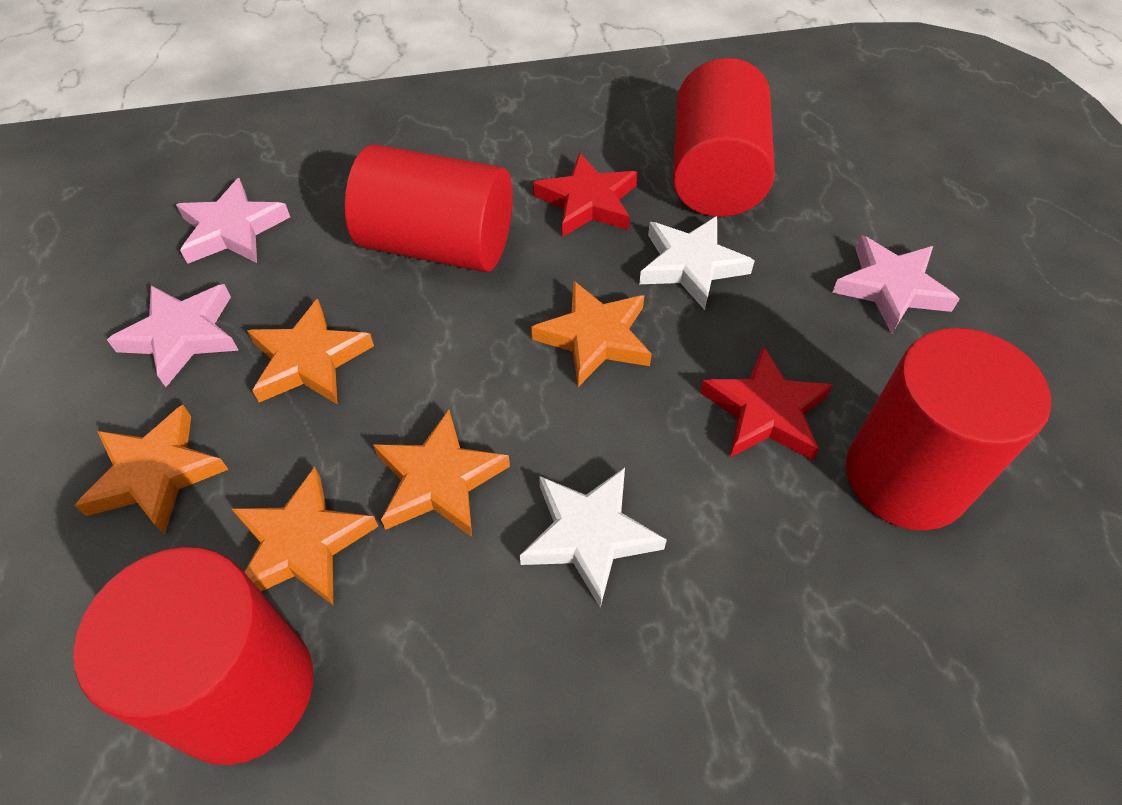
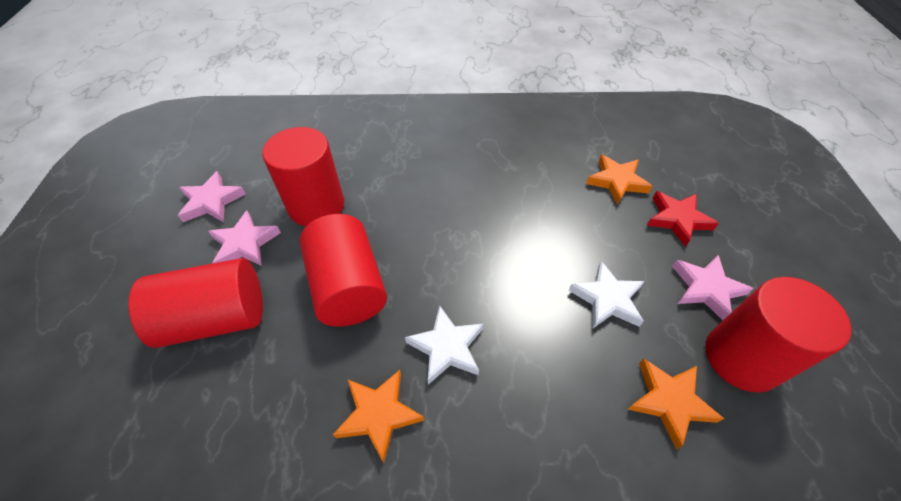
orange star: [75,405,229,535] [232,467,378,605] [247,298,374,405] [373,410,510,537] [531,280,652,387] = 5 -> [333,370,424,463] [586,154,652,205] [628,359,724,449] = 3
red star: [533,153,638,237] [700,346,833,460] = 2 -> [647,191,719,247] = 1

